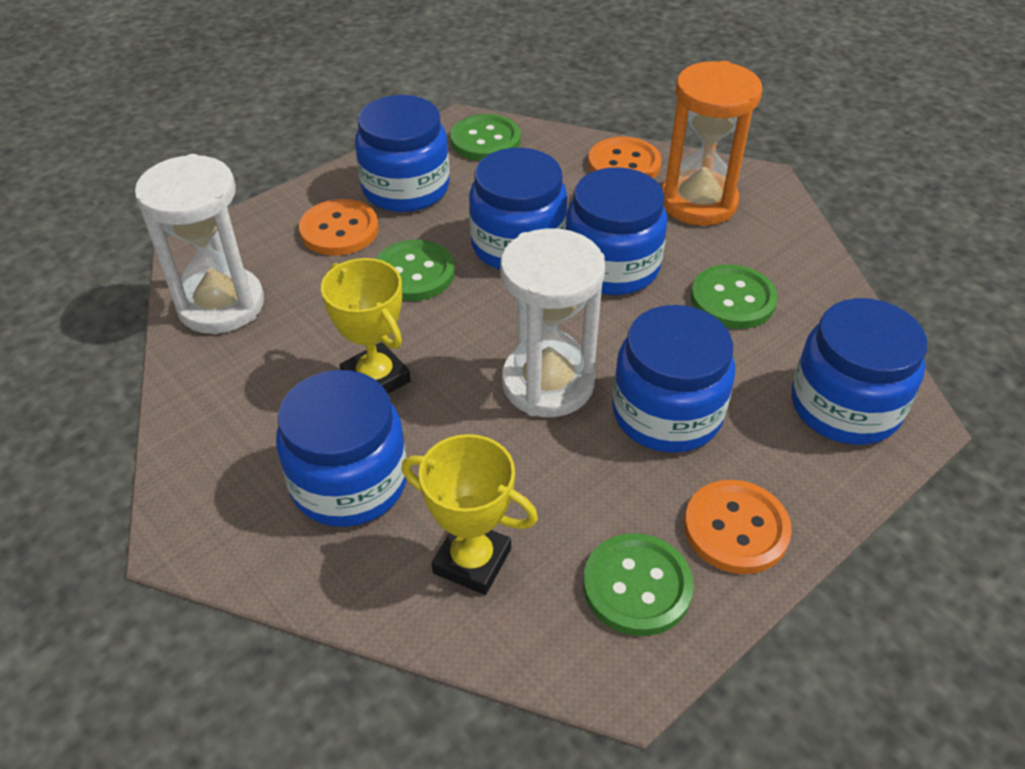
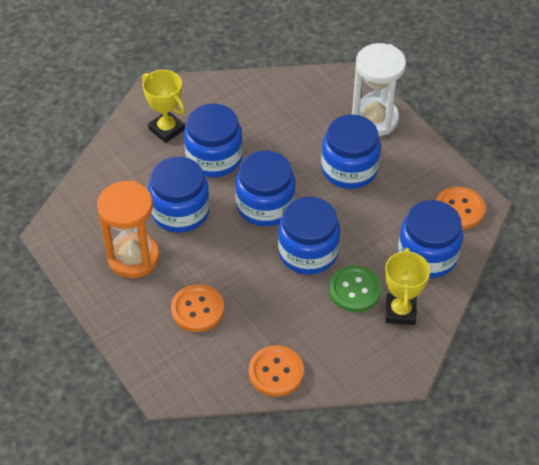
green button: [375,240,455,301] [450,114,521,161] [583,533,694,636] [691,264,778,329] = 4 -> [329,265,382,312] = 1
white hourglass: [135,154,264,334] [500,228,605,417] = 2 -> [352,43,406,136] = 1

